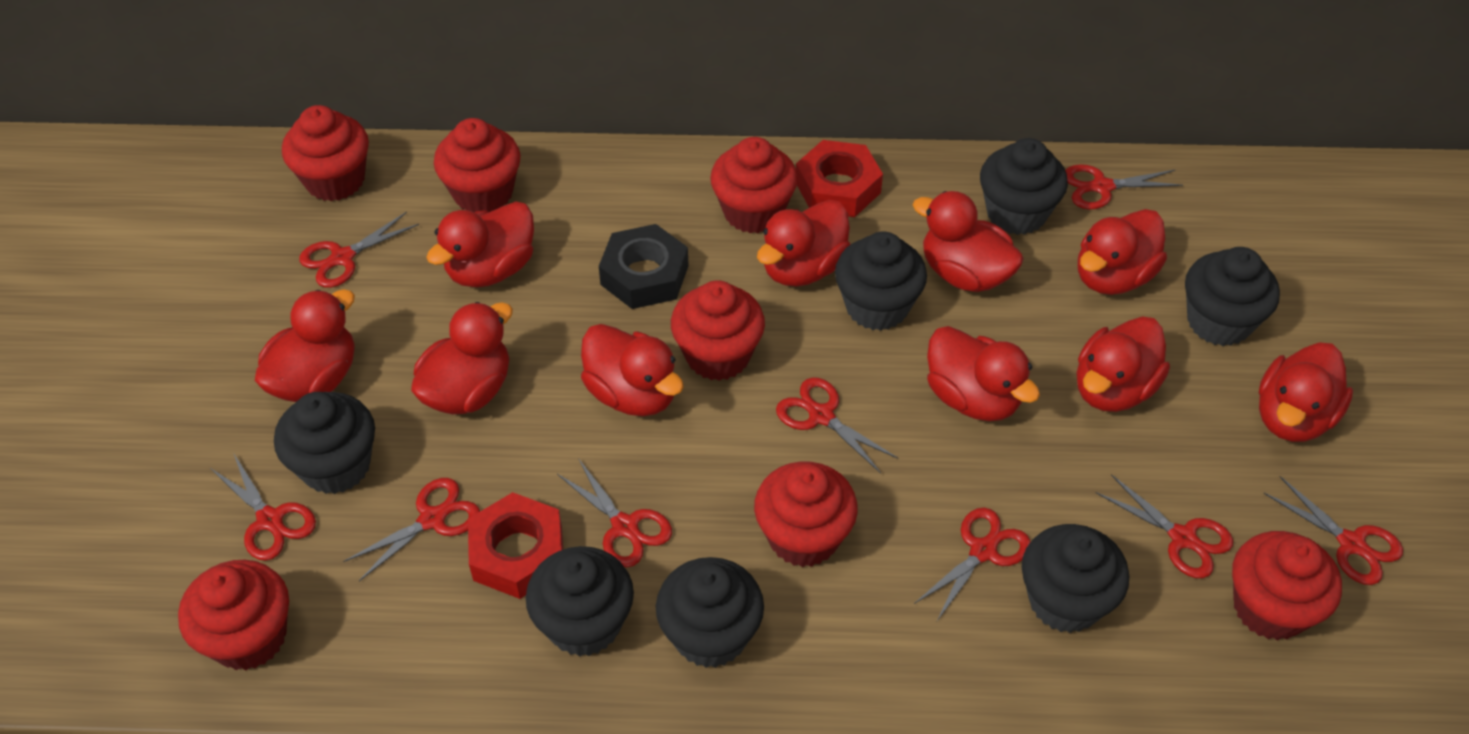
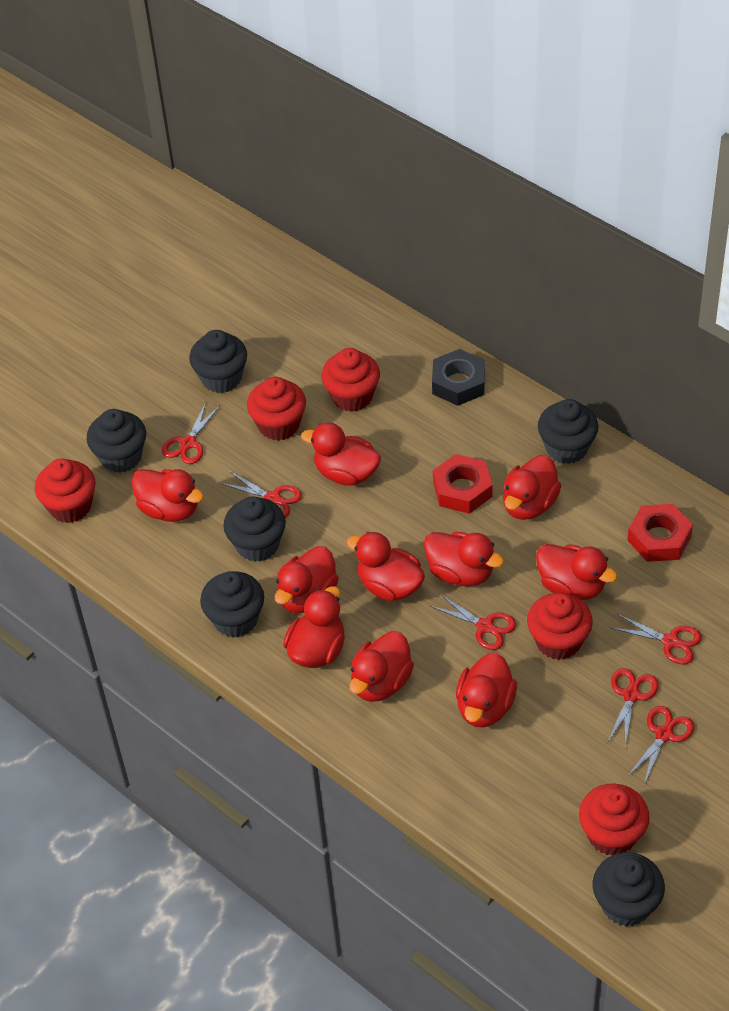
black cupcake: [274,392,375,494] [526,546,634,657] [656,557,764,668] [835,232,927,331] [980,138,1068,235] [1022,524,1129,633] [1185,247,1280,346] = 7 -> [87,409,146,473] [189,330,247,393] [200,571,264,638] [223,496,286,562] [538,399,598,464] [592,852,665,927] = 6
red cupcake: [178,560,289,670] [282,105,369,201] [434,118,520,212] [671,280,765,381] [710,137,798,233] [754,461,858,567] [1232,531,1342,640] = 7 -> [35,458,96,523] [247,377,306,441] [321,348,380,412] [527,593,593,660] [579,784,650,855] = 5
red scissors: [210,454,316,561] [299,212,419,288] [343,478,480,581] [557,458,672,567] [776,377,898,473] [914,508,1031,621] [1065,164,1183,209] [1096,474,1233,578] [1264,476,1403,585] = 9 -> [162,402,220,464] [220,471,302,518] [430,593,516,650] [607,668,659,747] [611,614,702,664] [627,706,694,784] = 6

